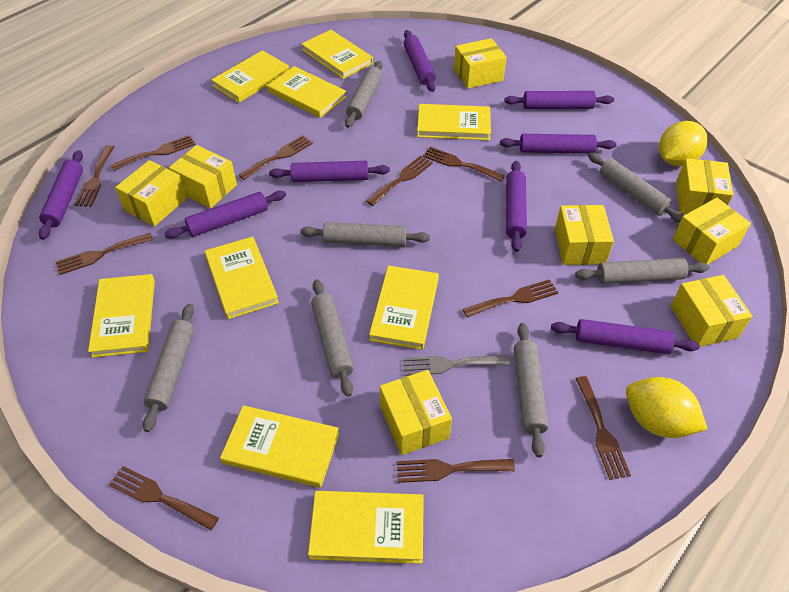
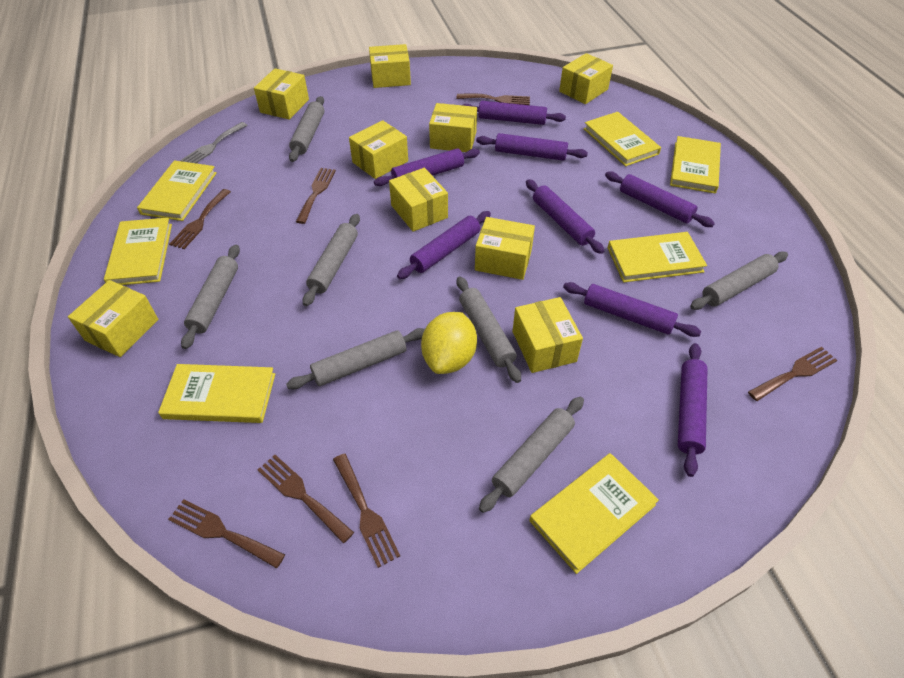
brown fork: [56,233,153,275] [75,145,115,207] [109,466,219,530] [111,135,196,171] [239,135,313,180] [366,156,433,206] [397,459,515,483] [423,147,505,181] [463,279,558,318] [575,376,631,480] = 10 -> [168,499,285,569] [169,189,231,249] [258,455,354,543] [296,168,336,224] [333,454,400,568] [457,94,530,105] [748,347,837,401] = 7
yellow book: [88,274,155,358] [205,237,279,319] [211,50,289,103] [220,405,339,488] [267,66,347,118] [301,30,373,79] [308,491,424,564] [369,266,439,350] [417,104,491,140] = 9 -> [104,218,172,285] [137,160,217,221] [158,364,275,423] [530,453,659,574] [584,112,661,166] [608,232,707,283] [670,136,721,193] = 7
yellow box: [115,160,187,226] [169,145,237,209] [380,370,452,455] [454,38,507,89] [555,205,614,265] [671,275,752,347] [673,198,751,264] [676,158,733,214] = 8 -> [68,280,158,357] [254,68,309,120] [349,120,408,179] [369,44,411,88] [389,168,448,232] [429,103,477,152] [475,217,535,280] [513,297,583,373] [559,53,613,104] = 9
yellow lemon: [626,377,707,438] [659,121,708,166] = 2 -> [421,312,477,374] = 1

